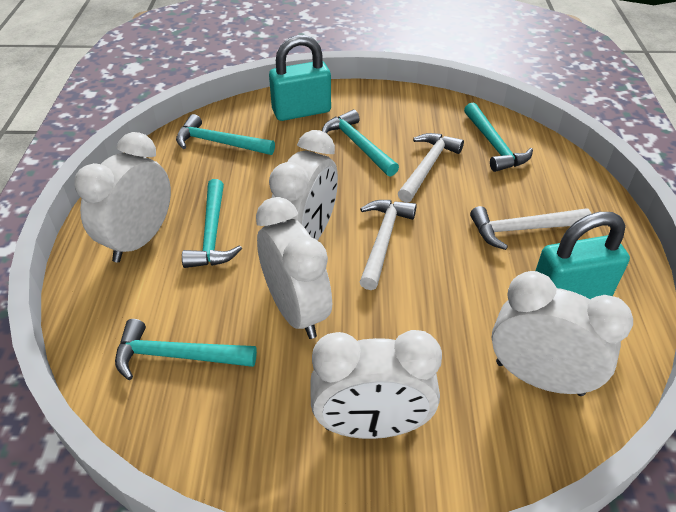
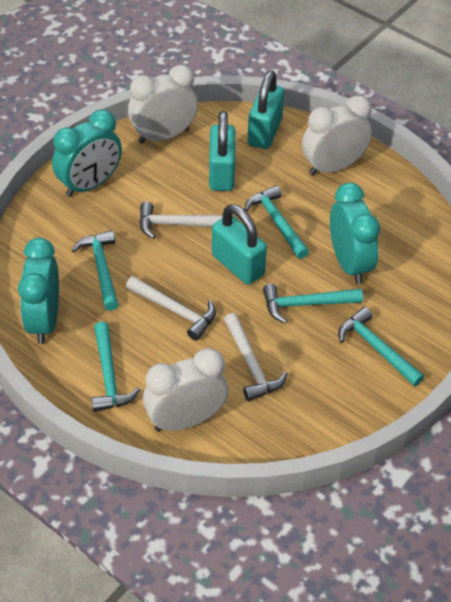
turquoise clock: none = 0 -> [18,238,59,344] [52,109,122,197] [330,182,380,284] = 3
turquoise padlock: [269,35,331,121] [535,212,630,300] = 2 -> [209,111,235,191] [212,204,267,285] [248,70,284,149] = 3
white clock: [74,132,171,262] [256,197,332,339] [269,130,338,241] [311,330,442,439] [492,271,633,396] = 5 -> [128,65,198,144] [143,348,228,432] [302,95,372,176] = 3

